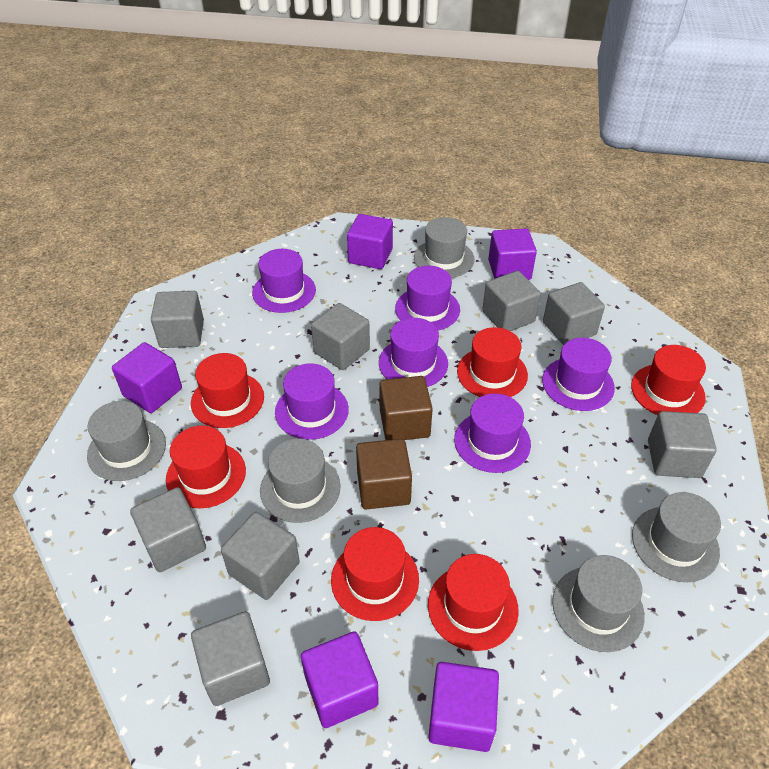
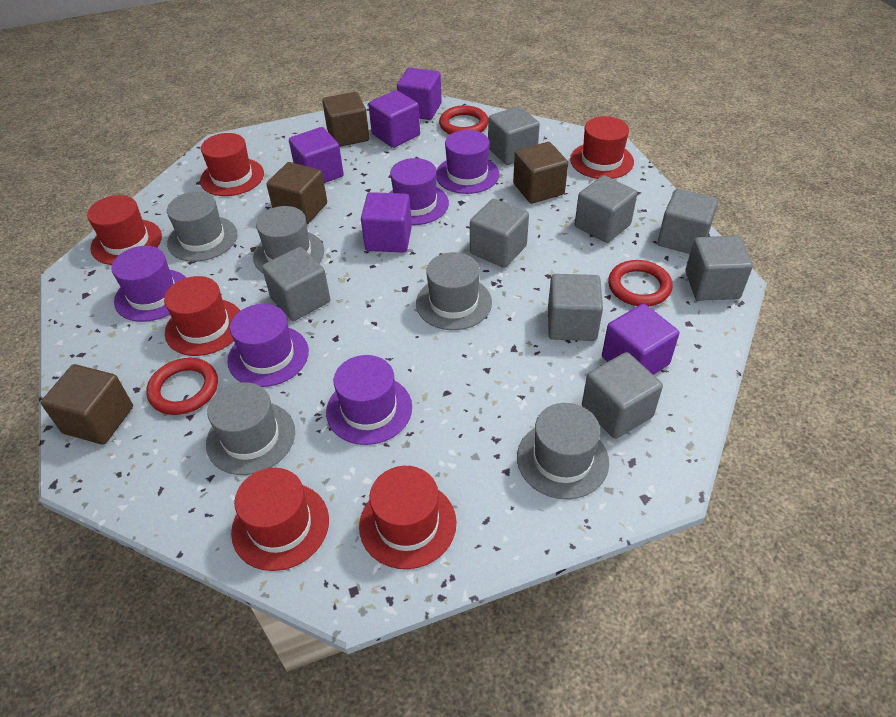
brown cube: [356,439,412,509] [379,376,433,440] = 2 -> [41,364,133,445] [266,162,327,224] [322,92,369,147] [513,142,568,204] = 4
purple hat: [252,249,316,313] [275,363,349,440] [379,318,448,387] [395,266,460,331] [454,393,531,473] [542,338,615,411] = 6 -> [111,246,186,322] [227,304,309,387] [326,355,412,445] [389,158,449,225] [436,130,499,194] = 5
red ring: none = 0 -> [146,358,218,415] [439,105,488,134] [608,260,673,306] = 3

